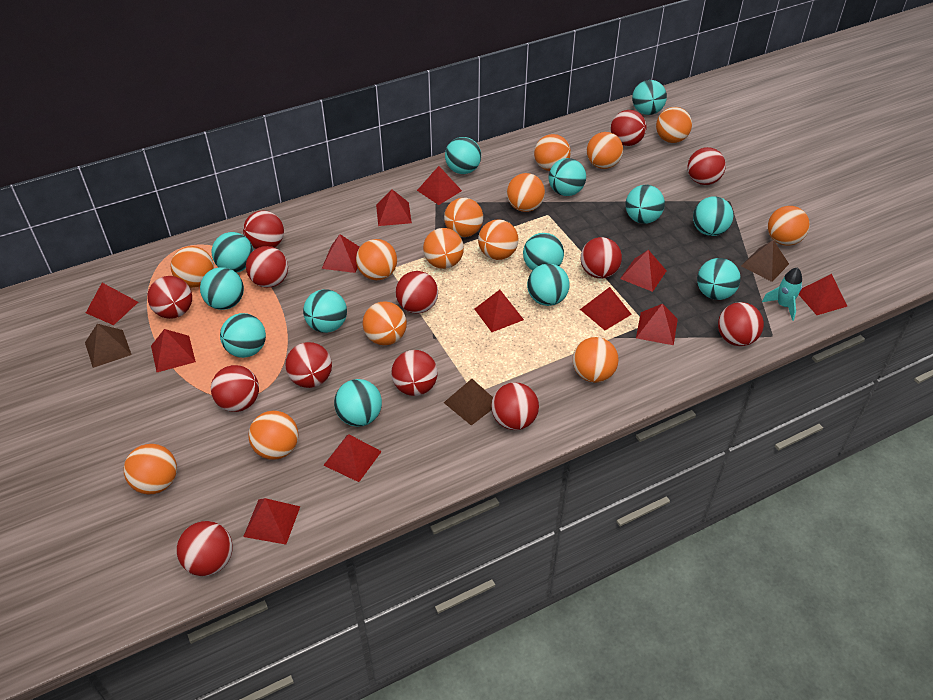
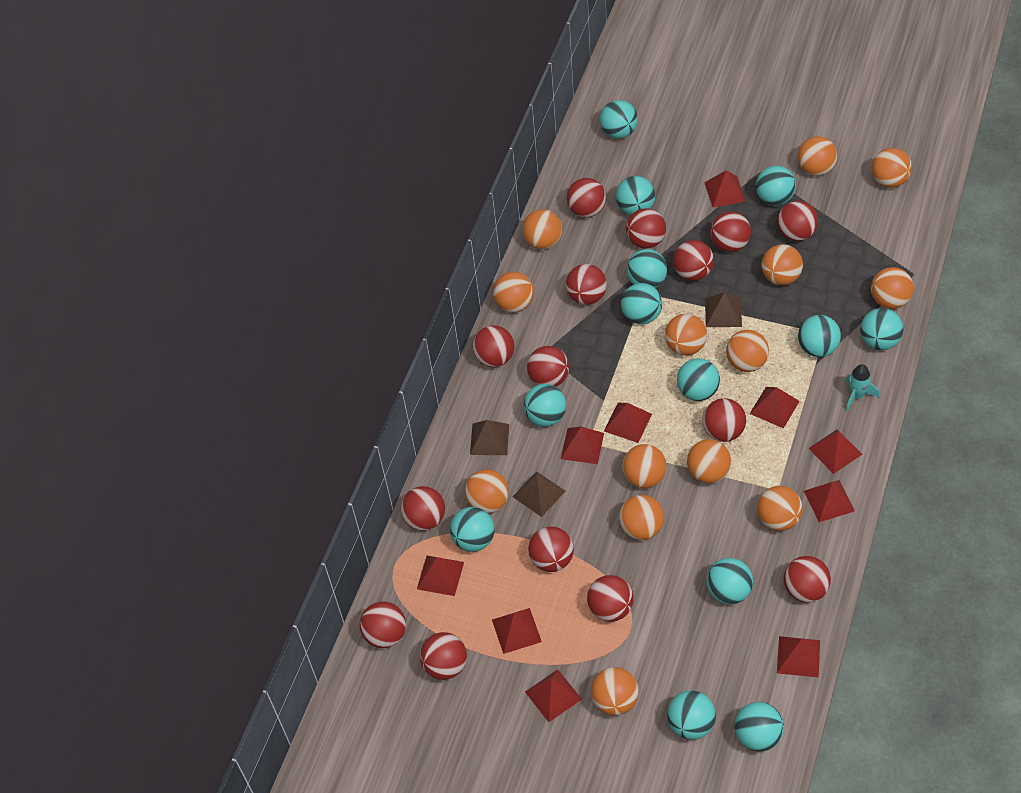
red ball: [147,276,192,319] [177,521,232,576] [211,365,259,412] [243,211,284,249] [246,246,288,288] [286,342,332,388] [391,350,438,396] [396,271,438,314] [491,382,539,430] [581,237,622,278] [611,110,647,146] [688,147,726,185] [718,302,764,346] = 13 -> [360,602,406,648] [401,486,445,531] [420,632,467,680] [473,325,514,367] [527,346,569,387] [528,527,574,572] [566,264,607,305] [567,178,606,217] [587,575,634,622] [626,208,666,249] [673,240,714,281] [703,398,746,442] [710,212,751,252] [777,201,818,241] [784,556,831,603] = 15
red pyramid: [86,283,138,325] [151,329,196,372] [243,498,300,544] [322,234,360,273] [323,434,382,482] [376,189,412,226] [417,166,462,205] [475,290,524,332] [580,287,632,330] [620,250,667,292] [636,304,678,345] [799,274,848,315] = 12 -> [417,556,464,596] [492,608,542,654] [525,669,582,722] [561,427,604,464] [604,403,652,443] [704,170,746,207] [750,387,800,429] [777,636,820,678] [804,480,855,522] [808,429,863,474] = 10

